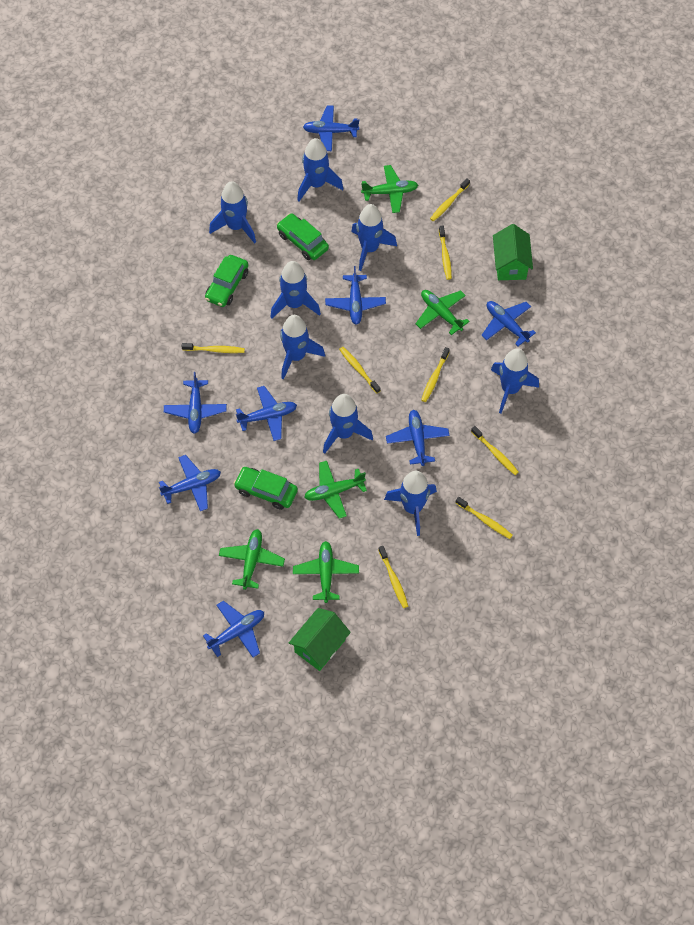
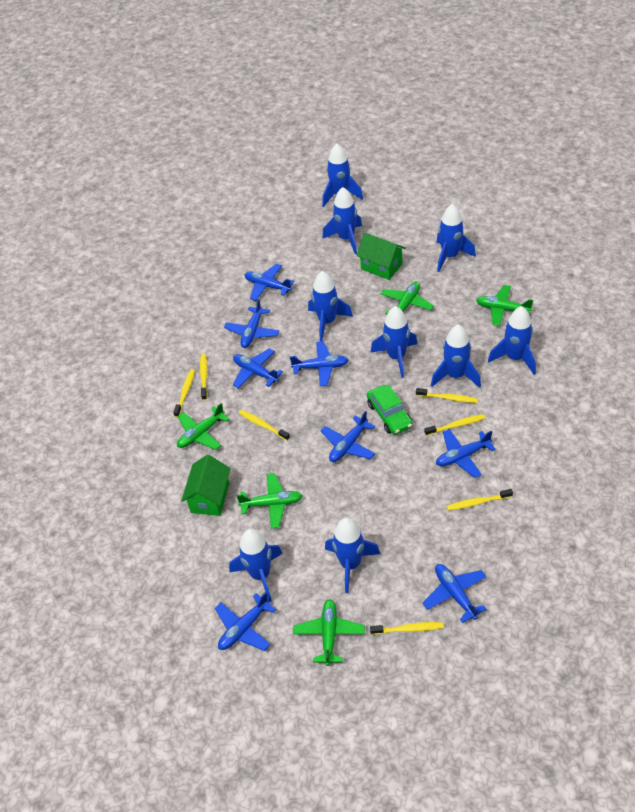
blue rocket: [209,181,256,244] [271,261,321,319] [280,315,325,379] [297,138,343,201] [323,394,373,454] [351,204,397,271] [384,471,437,536] [491,348,539,413] = 8 -> [229,529,283,602] [308,271,353,342] [322,143,363,207] [322,187,362,254] [325,518,380,593] [371,306,418,378] [431,324,481,388] [436,204,476,272] [488,306,536,375] = 9
green car: [205,255,248,307] [233,467,298,510] [277,213,329,260] = 3 -> [367,385,413,435] = 1
yellow toothbrush: [181,343,245,353] [339,347,381,393] [378,546,408,608] [421,347,450,402] [430,178,470,222] [439,226,452,280] [456,497,513,539] [471,426,519,475] = 8 -> [173,369,195,417] [200,354,207,400] [239,410,290,441] [370,622,444,635] [416,388,478,403] [424,414,485,436] [446,489,513,511] = 7

